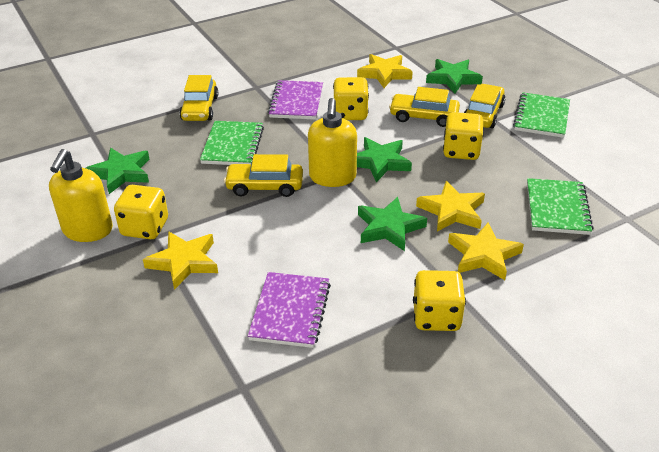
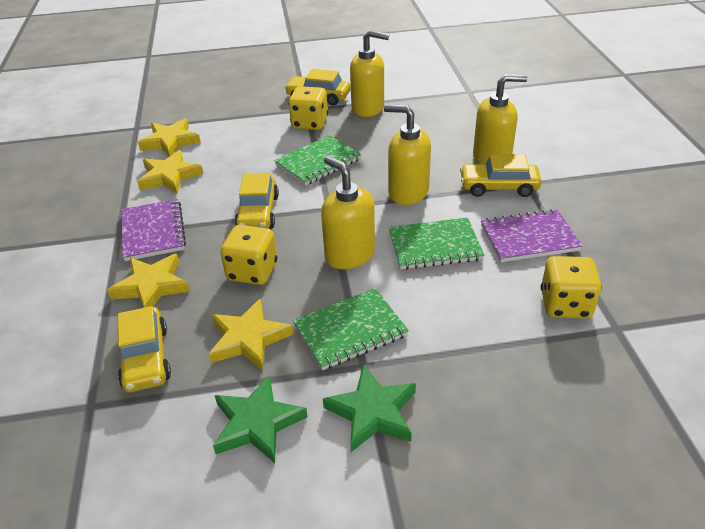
green star: [86,148,149,194] [357,137,412,183] [358,197,427,251] [426,59,483,93] = 4 -> [213,374,308,463] [323,365,416,452] = 2
yellow dice: [114,185,168,239] [333,77,369,120] [413,270,466,331] [443,112,484,160] = 4 -> [220,225,277,285] [288,86,328,130] [541,256,602,319] = 3
yellow soap dispenser: [49,149,113,242] [308,98,357,187] = 2 -> [321,156,375,269] [350,30,389,117] [384,104,431,205] [473,74,527,164] = 4

